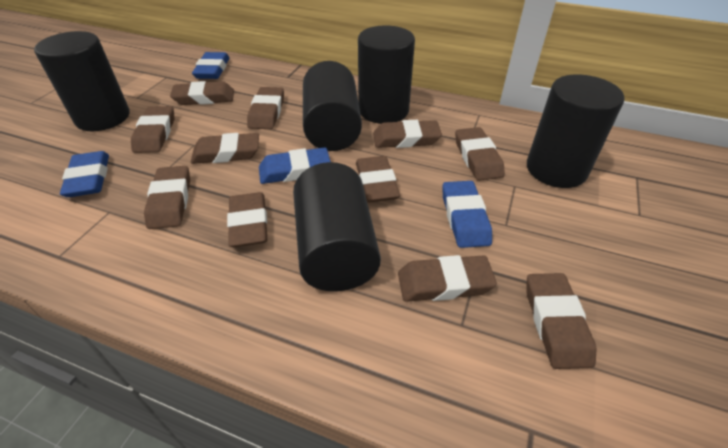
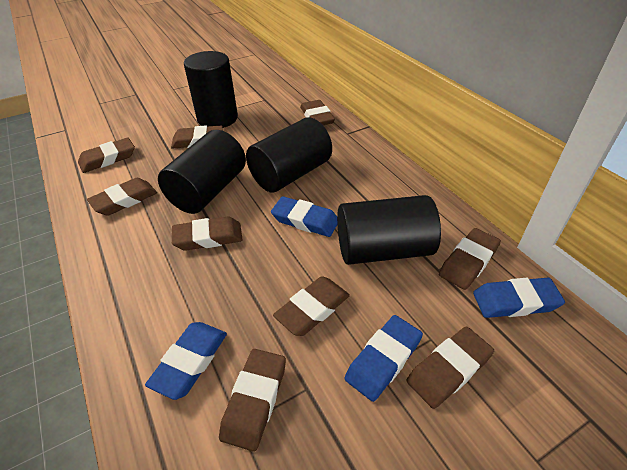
black cylinder: [34,31,130,131] [293,162,381,291] [303,61,362,151] [358,25,415,124] [527,74,624,188] = 5 -> [158,130,246,214] [184,51,238,128] [246,117,332,193] [337,195,441,265] = 4
brown eraser: [131,106,175,153] [144,166,190,229] [170,81,234,105] [191,133,259,164] [227,192,267,247] [247,87,284,129] [356,156,400,203] [373,120,442,148] [398,255,497,302] [455,127,505,181] [526,273,596,369] = 11 -> [78,137,135,173] [87,178,157,215] [171,125,223,149] [172,217,243,251] [219,349,286,452] [273,276,350,336] [300,100,335,125] [407,326,494,409] [439,228,501,290] = 9

